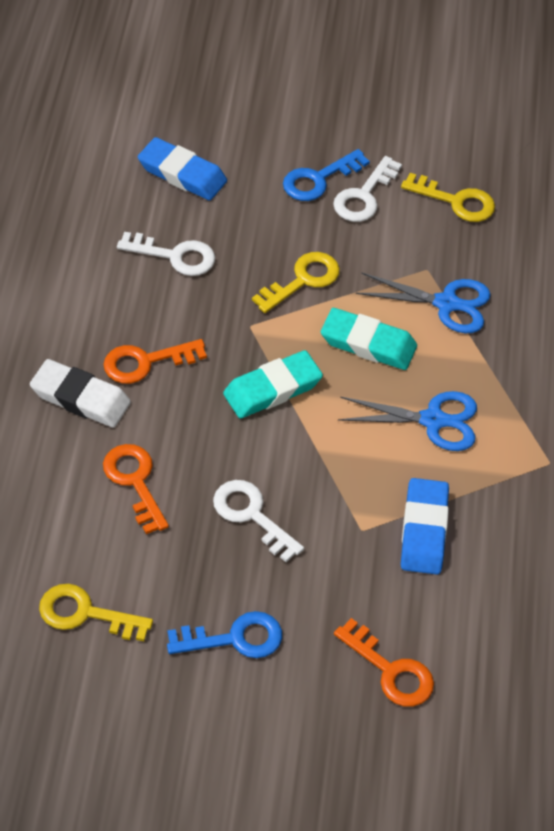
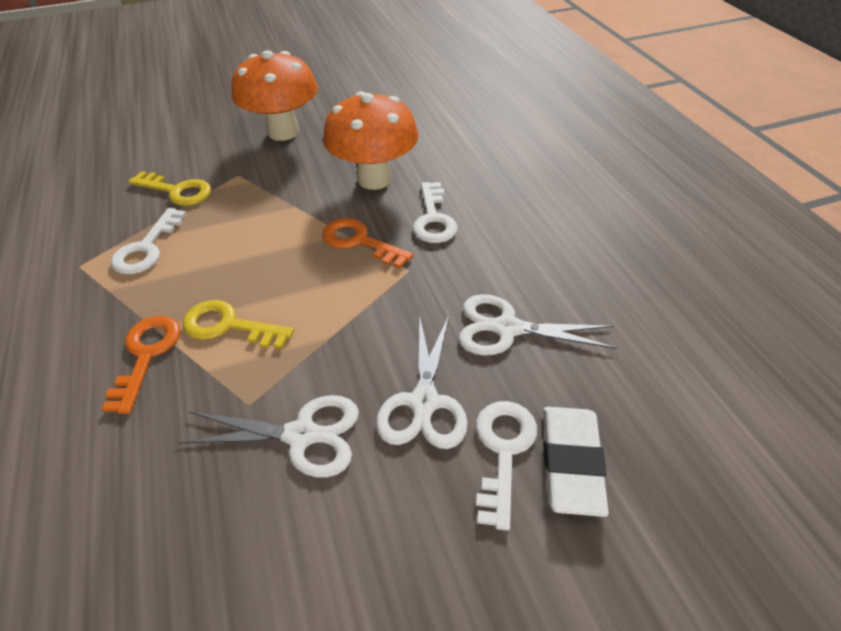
blue eraser: [138,137,227,200] [401,478,449,575] = 2 -> none = 0
blue key: [167,611,282,658] [283,149,370,201] = 2 -> none = 0
blue scissors: [338,391,477,451] [356,273,491,333] = 2 -> none = 0
orange key: [103,339,207,384] [103,444,169,534] [334,618,434,707] = 3 -> [102,316,181,414] [322,218,413,268] = 2
orange mushroom: none = 0 -> [231,50,318,141] [323,91,418,190] = 2
turquoise eraser: [223,350,323,419] [321,308,417,370] = 2 -> none = 0
white scissors: none = 0 -> [178,395,359,477] [376,316,468,449] [458,294,617,356] = 3
yellow key: [39,584,153,642] [252,252,340,313] [401,173,495,222] = 3 -> [128,171,211,206] [183,300,294,349] = 2

